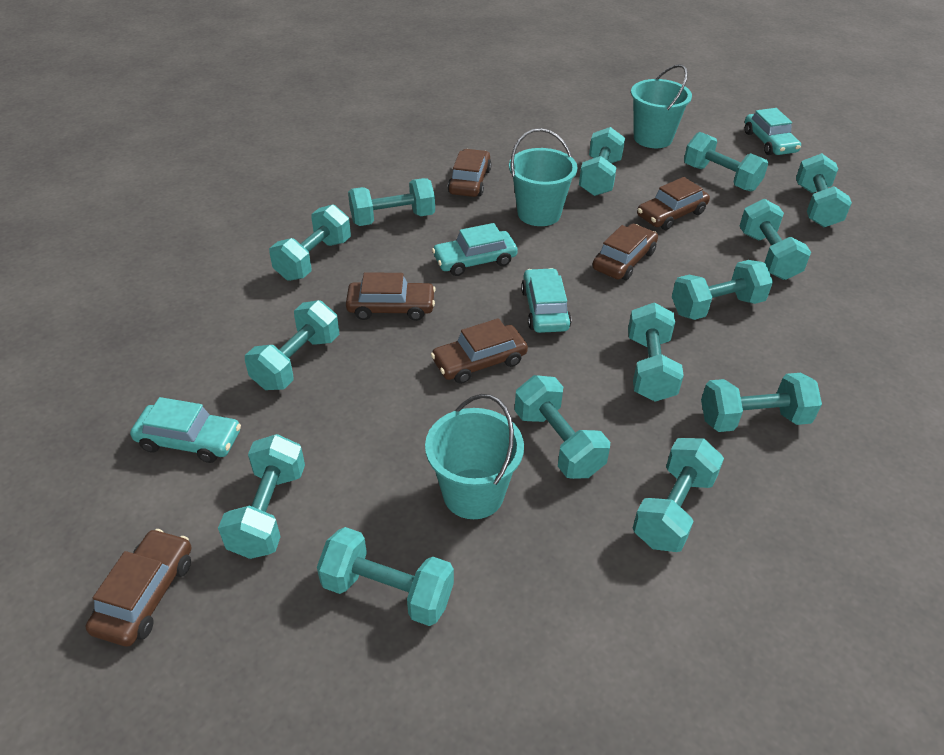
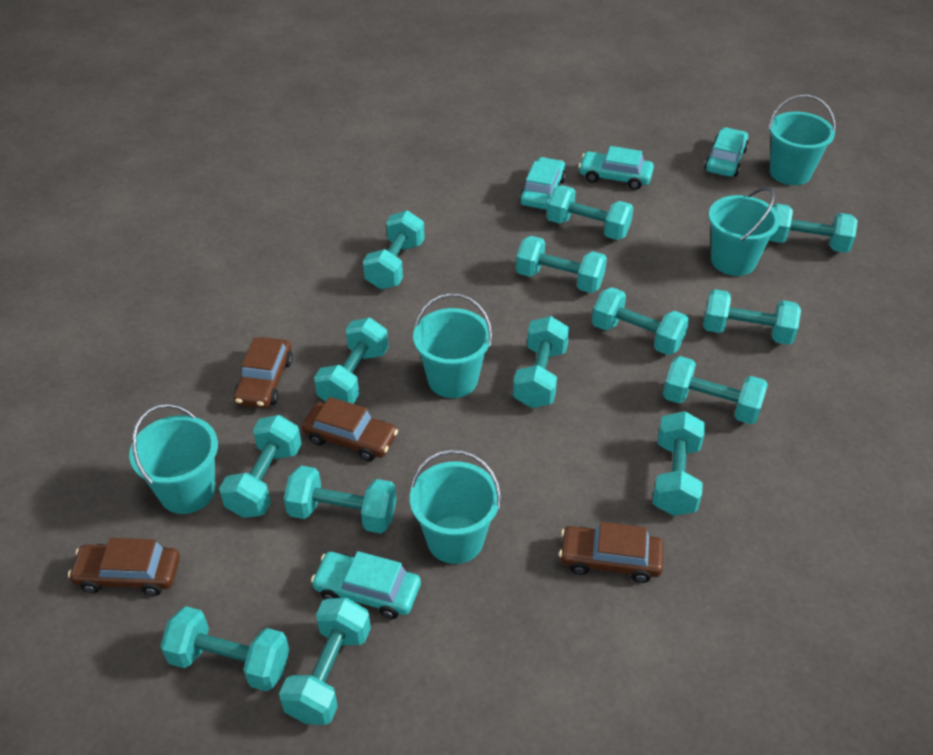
brown car: [86,529,191,647] [346,272,436,321] [431,318,528,384] [448,149,492,197] [593,224,658,280] [637,177,710,230] = 6 -> [68,538,180,596] [234,337,293,408] [302,397,398,461] [559,522,664,583] = 4
turquoise bucket: [425,394,524,519] [509,128,578,226] [631,64,692,148] = 3 -> [129,404,218,514] [410,449,501,564] [413,293,492,398] [709,187,780,276] [768,94,836,185] = 5

